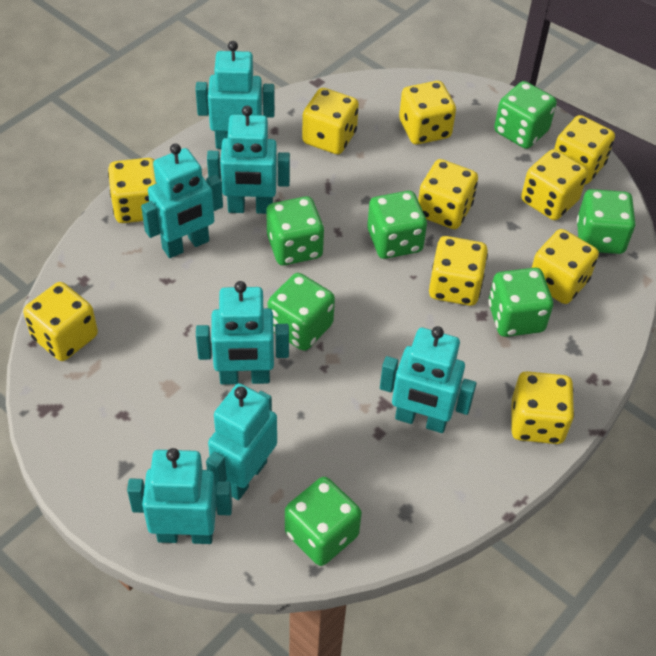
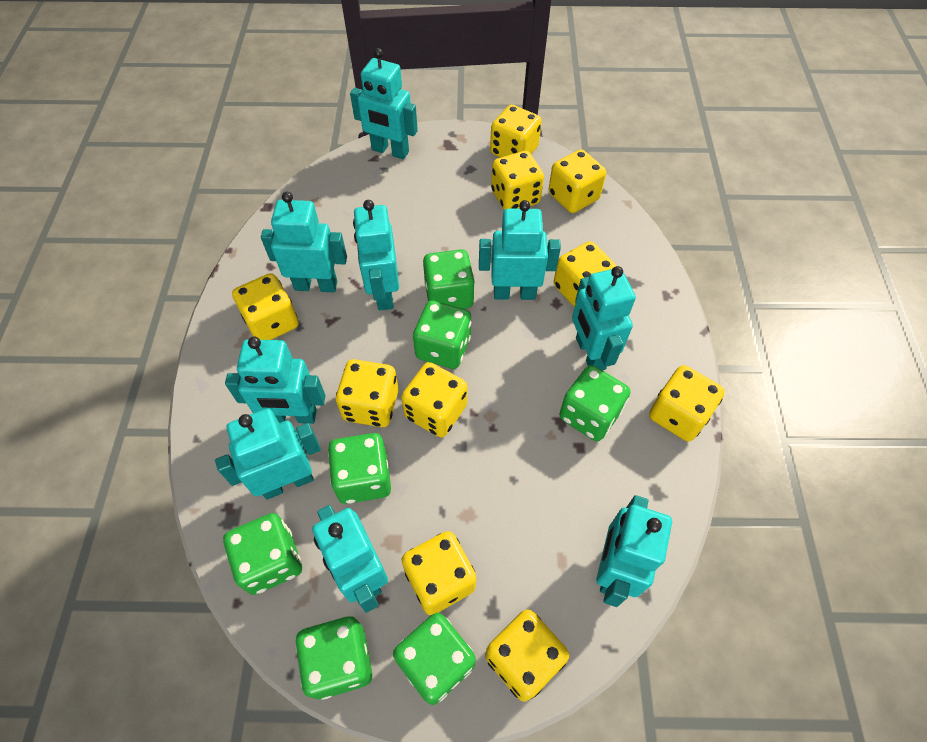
turquoise robot: [127,448,232,544] [141,144,223,258] [196,41,275,149] [196,281,289,385] [206,383,277,500] [207,106,290,214] [380,326,477,433] = 7 -> [215,408,321,500] [225,337,326,424] [261,192,347,292] [312,505,388,613] [350,48,418,159] [353,200,399,310] [479,200,561,300] [572,266,636,371] [596,495,672,607] = 9

